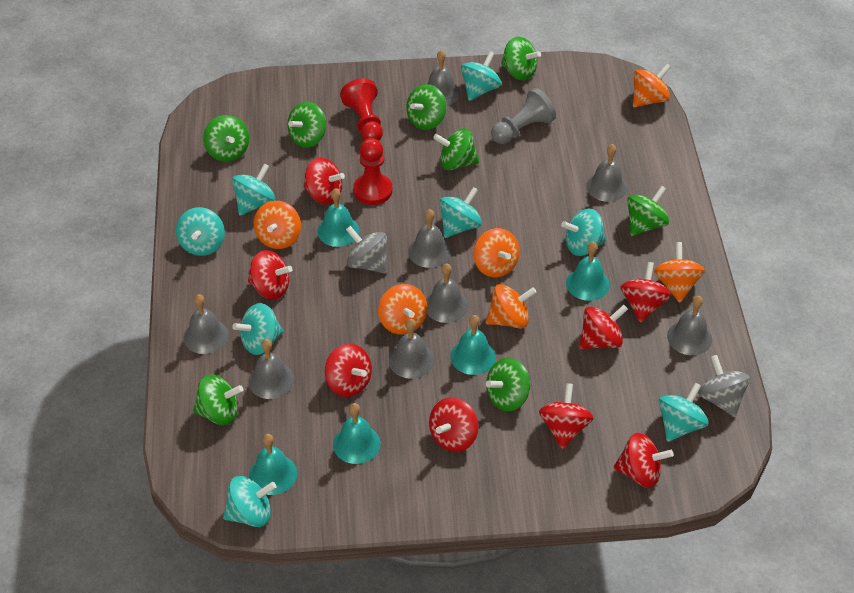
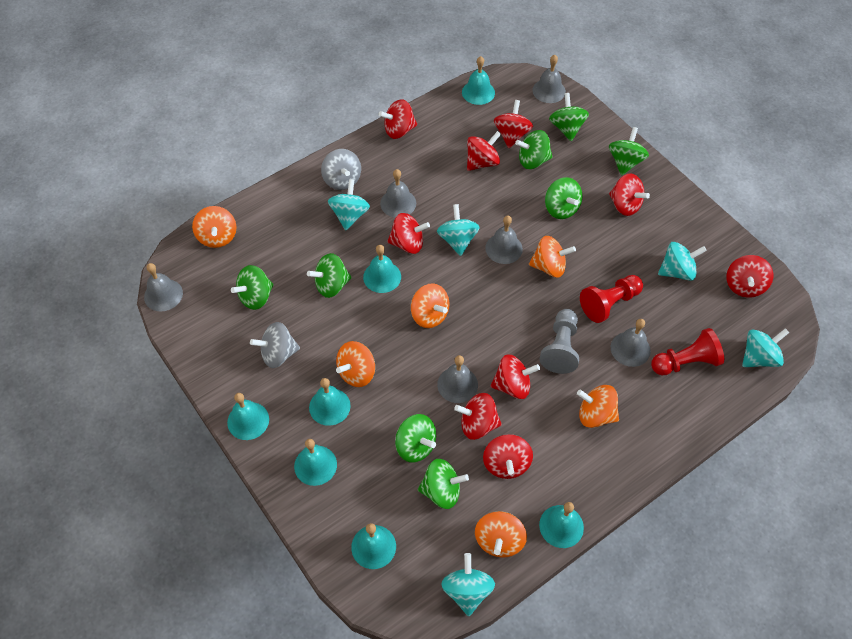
grey bell: [183,294,228,354] [248,339,294,399] [389,319,434,379] [408,209,451,268] [426,264,468,323] [428,50,460,106] [586,144,627,202] [667,296,712,355] = 8 -> [144,263,183,311] [380,169,416,218] [437,355,478,403] [485,216,523,264] [532,55,566,103] [611,319,651,367] = 6
red spinning top: [248,250,293,300] [303,158,345,205] [325,344,372,397] [429,398,479,452] [539,383,593,449] [579,305,628,349] [614,433,674,488] [621,262,671,323] = 8 -> [379,99,417,139] [387,213,430,254] [454,393,502,440] [467,131,501,171] [483,434,533,479] [490,354,540,399] [494,100,533,148] [609,173,650,216] [726,255,773,298] = 9
turquoise bell: [249,434,297,495] [317,188,359,247] [333,403,381,464] [450,315,496,375] [566,242,610,301] = 5 -> [227,393,269,440] [294,439,337,486] [309,378,351,426] [351,523,396,569] [363,245,401,293] [462,56,495,105] [539,502,584,548] = 7
turquoise spinning top: [176,207,225,256] [223,476,276,527] [232,164,275,216] [232,303,284,355] [440,187,482,238] [461,51,501,101] [561,209,606,256] [659,382,708,442] = 8 -> [328,179,370,230] [437,204,480,256] [441,553,495,616] [658,242,707,281] [742,328,789,367] = 5

